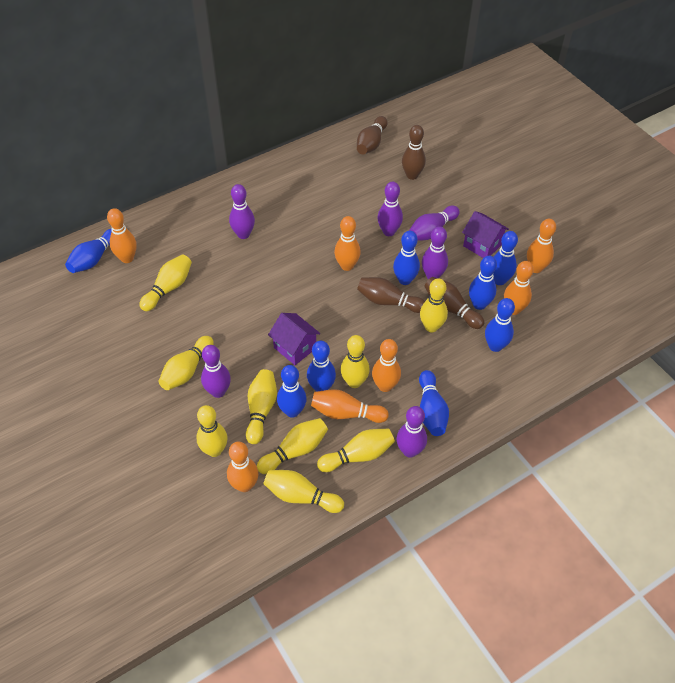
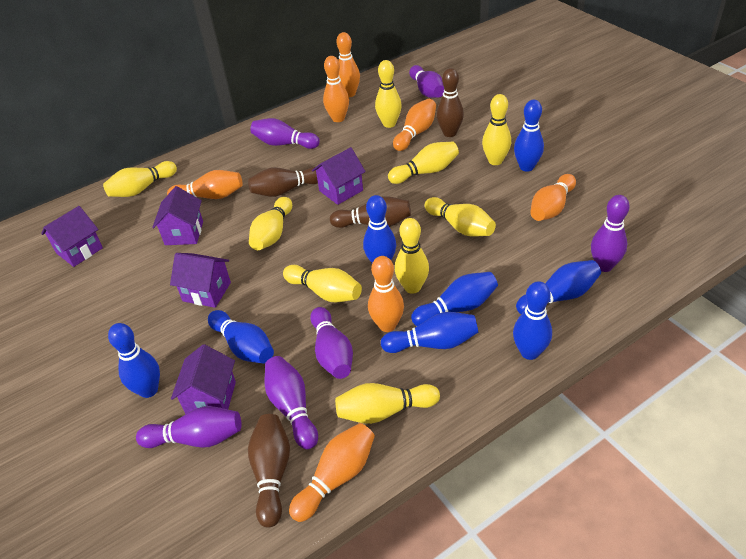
purple house: [268,313,320,365] [462,211,509,258] = 2 -> [41,206,103,267] [152,186,203,245] [170,253,231,308] [171,344,236,414] [312,147,366,205] = 5

